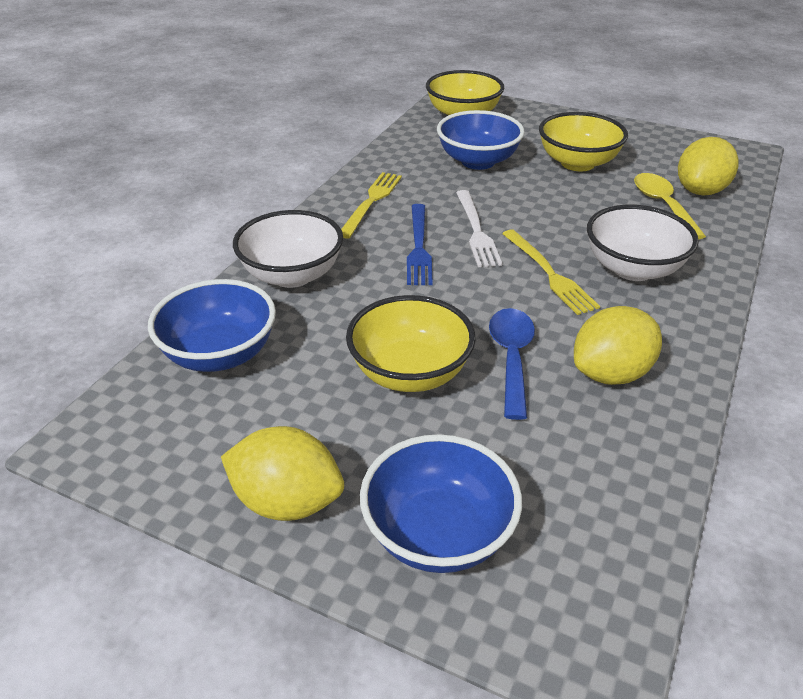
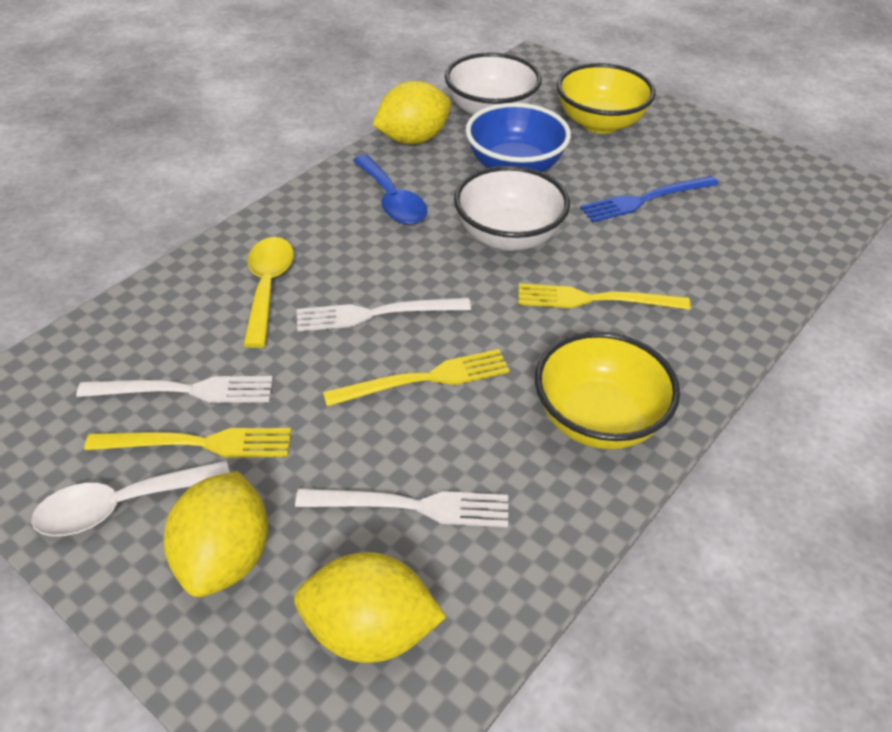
blue bowl: [148,279,276,372] [360,434,522,573] [437,110,524,170] = 3 -> [465,103,571,172] = 1
white fork: [456,190,502,267] = 1 -> [76,376,273,403] [295,488,508,527] [297,298,471,331] = 3
white spoon: none = 0 -> [31,461,230,536] = 1
yellow bowl: [346,295,476,392] [426,70,504,115] [539,112,628,171] = 3 -> [535,331,680,449] [557,63,656,134] = 2
yellow fork: [341,172,402,238] [502,230,600,315] = 2 -> [84,428,291,457] [323,349,510,406] [518,284,690,310] = 3

